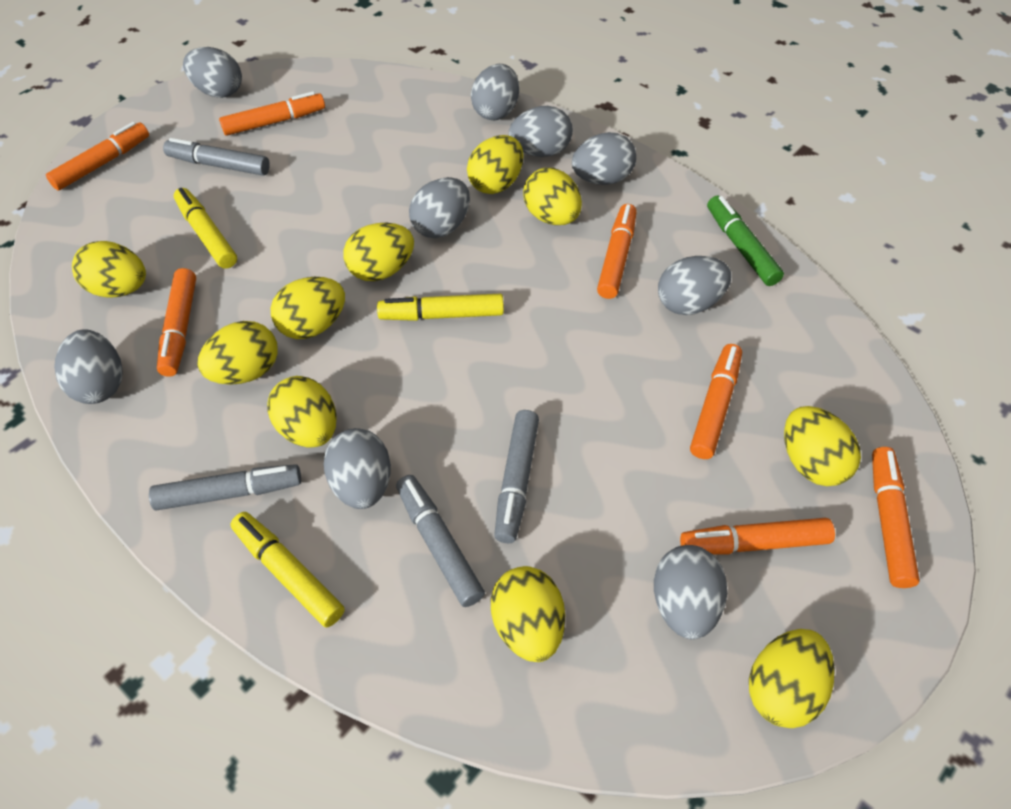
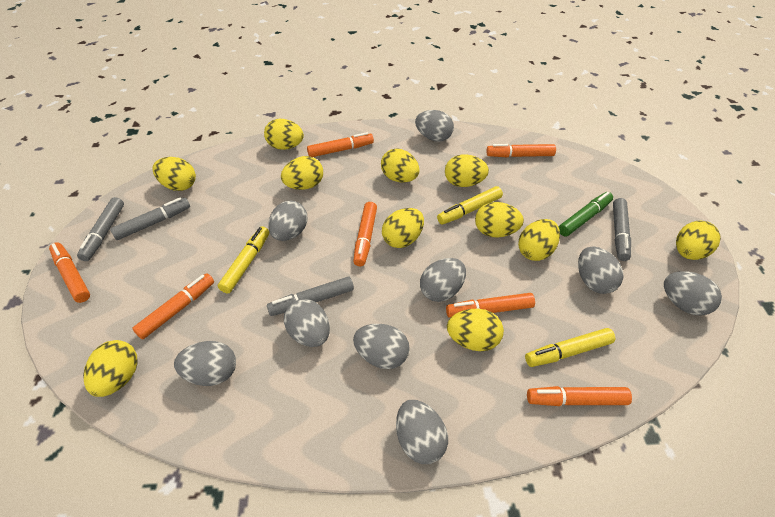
yellow egg: [72,241,146,298] [197,321,278,385] [267,376,337,447] [270,277,345,339] [343,223,414,281] [467,135,524,194] [491,566,565,662] [523,168,582,225] [749,629,835,728] [784,406,861,486] = 10 -> [83,340,138,397] [152,157,196,191] [264,119,304,150] [281,156,323,190] [381,149,420,183] [382,208,424,248] [445,154,489,187] [447,309,504,351] [475,202,524,237] [518,219,560,261] [676,221,721,260] = 11

